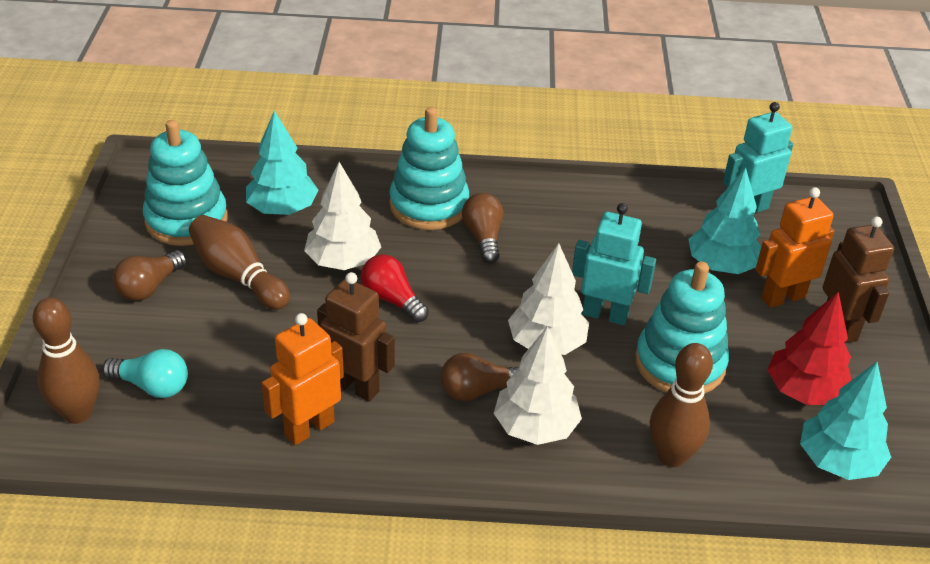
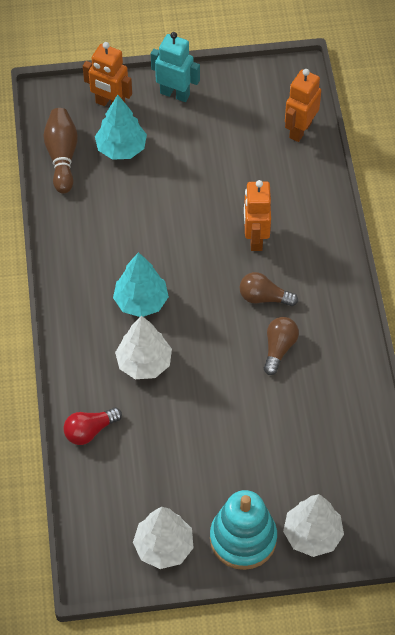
brown bowling pin: [33,298,99,424] [189,215,290,310] [650,343,713,467] = 3 -> [43,108,78,194] = 1
brown light bulb: [113,250,187,301] [441,353,518,401] [462,193,503,264] = 3 -> [240,272,298,306] [264,317,299,375] = 2
brown robot: [317,272,395,402] [823,217,894,343] = 2 -> none = 0
orange robot: [262,313,344,445] [755,187,835,308] = 2 -> [83,42,132,106] [244,180,271,251] [285,69,321,142] = 3
red tree: [767,291,851,405] = 1 -> none = 0
turquoise light bulb: [102,349,188,398] = 1 -> none = 0
turquoise robot: [572,203,656,325] [723,102,793,212] = 2 -> [151,32,200,102] = 1
turquoise stacking toy: [143,120,228,246] [389,107,469,230] [635,261,729,394] = 3 -> [210,490,277,570] = 1
turquoise tree: [246,110,318,215] [688,167,761,274] [800,362,891,480] = 3 -> [95,95,147,160] [113,252,169,317] = 2

